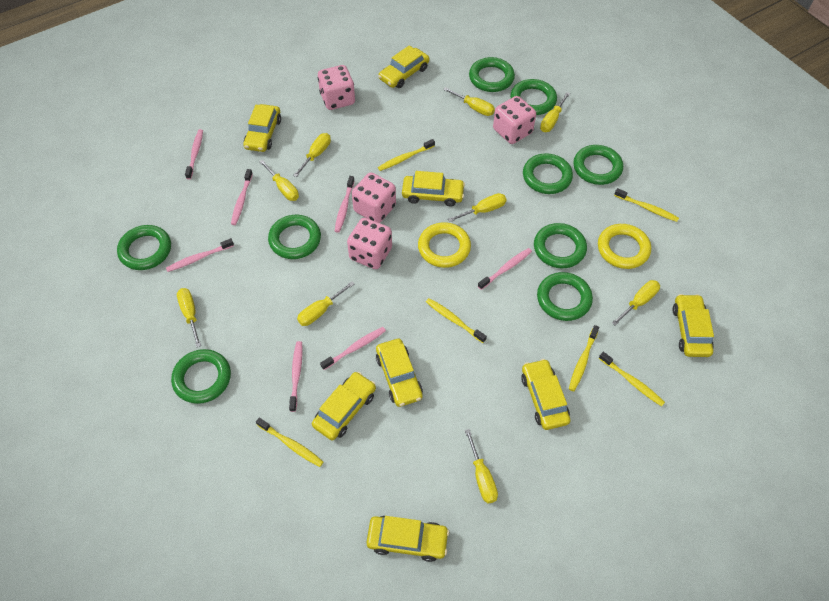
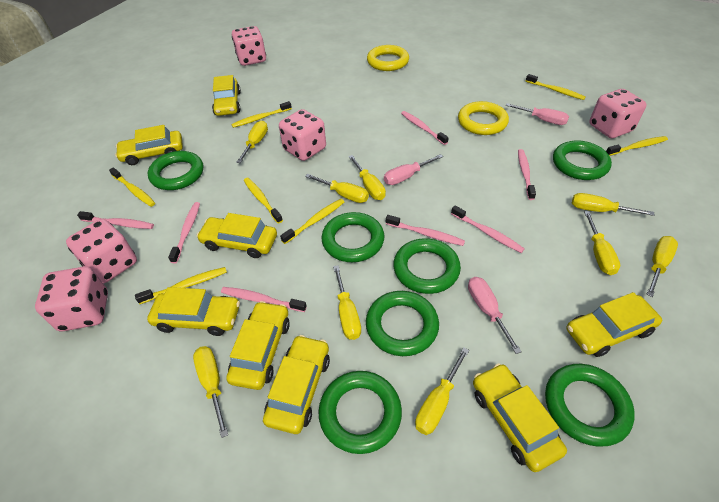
green ring: [117,225,171,270] [171,349,231,404] [268,215,321,259] [469,57,515,92] [510,79,557,115] [523,153,573,194] [534,223,587,268] [537,272,593,321] [573,145,623,185] = 9 -> [148,151,203,190] [318,371,402,454] [321,212,384,262] [366,291,439,356] [393,238,461,294] [545,364,635,447] [553,141,612,180] = 7
pink dice: [318,65,355,110] [347,218,392,269] [352,172,396,223] [493,96,536,144] = 4 -> [35,266,108,332] [66,219,137,283] [232,26,266,66] [279,109,326,161] [589,89,647,138] = 5
pink screwdriver: none = 0 -> [384,154,443,185] [468,277,522,354] [506,103,569,125] = 3
yellow toothbrush: [256,418,323,467] [378,139,435,171] [426,298,487,343] [569,325,599,391] [599,352,665,406] [614,188,679,222] = 6 -> [109,167,155,207] [135,267,227,304] [231,101,292,128] [244,178,283,224] [280,199,344,244] [526,74,586,100] [606,136,668,156] = 7

